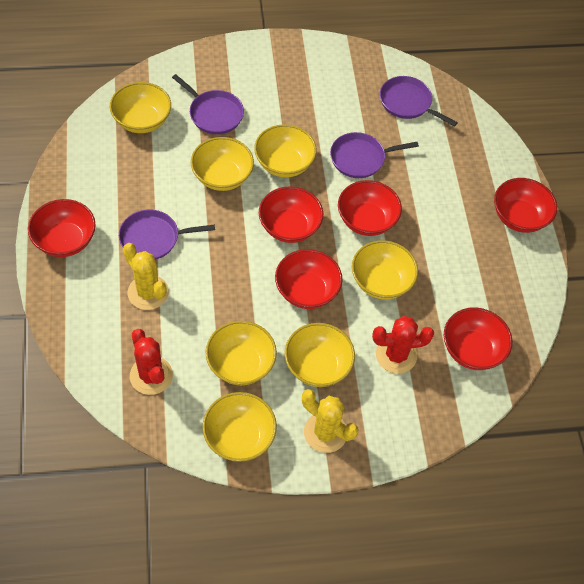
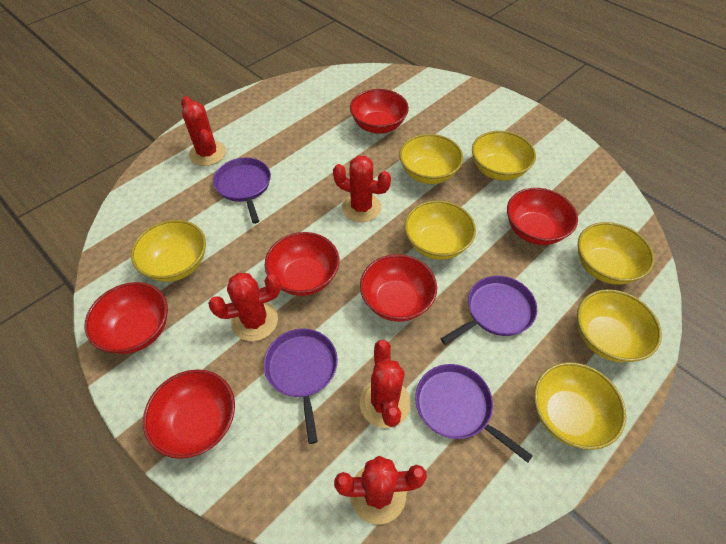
red cactus: [130,329,173,395] [372,316,434,374] = 2 -> [181,96,226,166] [208,273,281,341] [333,156,391,222] [334,456,427,525] [360,340,411,428] = 5
yellow cactus: [123,243,169,310] [302,389,359,453] = 2 -> none = 0

